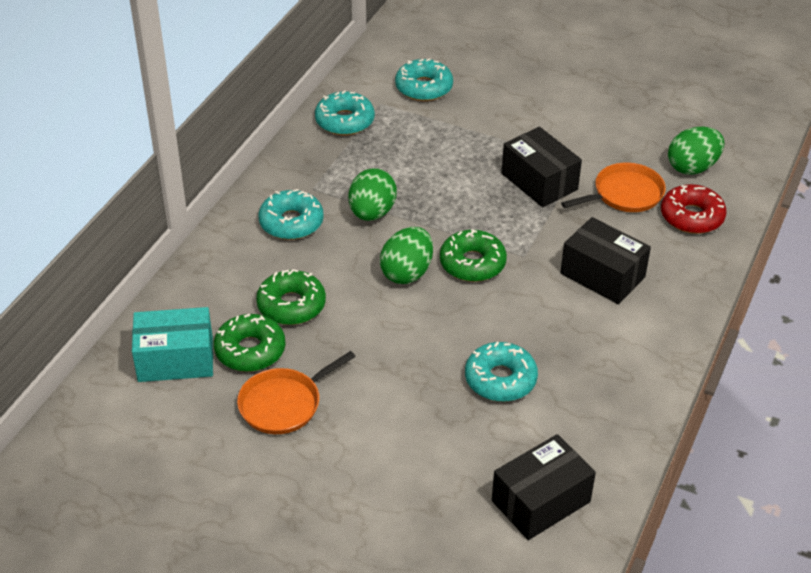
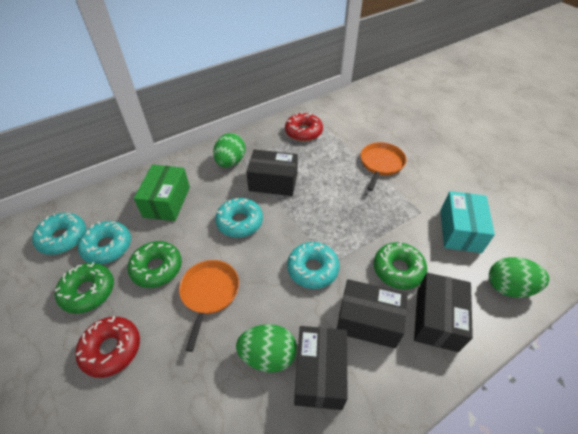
black box: [492,434,596,540] [502,127,582,207] [560,217,651,304] = 3 -> [246,149,298,196] [294,326,347,410] [337,279,408,349] [414,273,473,352] = 4
green box: none = 0 -> [134,164,190,221] = 1
red donut: [661,184,727,234] = 1 -> [76,316,140,378] [285,113,323,142] = 2

